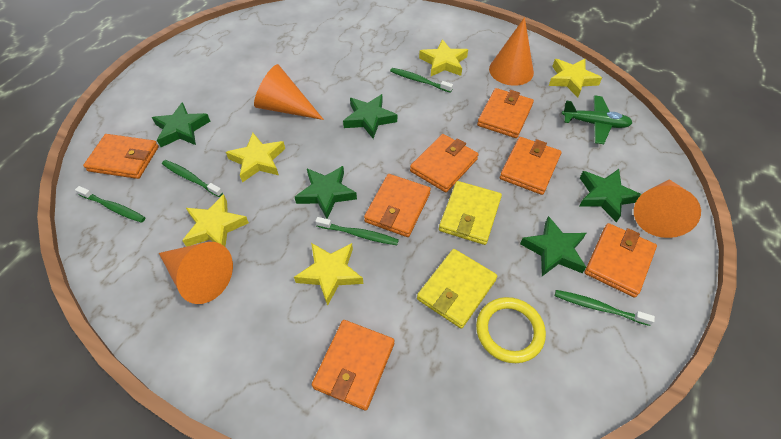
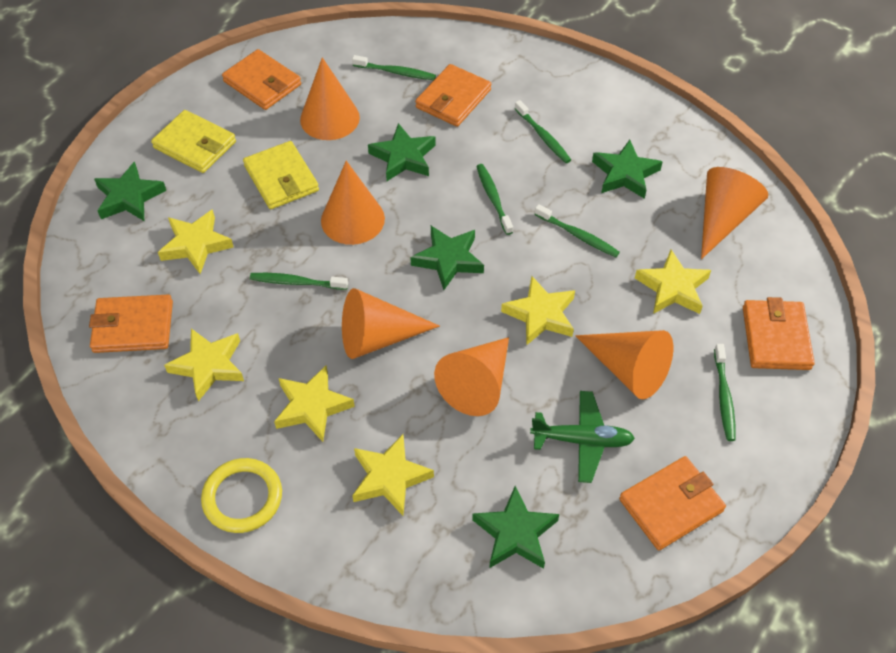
green toothbrush: [75,186,146,223] [162,160,223,197] [315,217,399,245] [390,68,453,93] [555,290,655,326] = 5 -> [250,273,348,290] [352,55,436,80] [476,164,513,235] [515,100,571,163] [535,204,620,257] [714,344,736,441] = 6
orange cone: [159,242,233,304] [254,64,324,120] [489,17,534,86] [634,179,701,238] = 4 -> [300,57,360,140] [321,161,385,245] [342,288,440,359] [434,337,509,416] [575,330,673,399] [701,167,768,259] = 6
orange wallet: [83,134,159,179] [312,320,394,410] [364,174,431,237] [410,134,479,192] [477,88,534,138] [500,137,561,195] [585,223,657,298] = 7 -> [89,295,173,353] [222,49,301,110] [415,64,491,127] [619,456,726,550] [743,297,815,370] = 5
yellow star: [182,194,249,247] [226,133,285,182] [294,243,363,306] [419,39,468,76] [549,59,602,98] = 5 -> [158,209,234,274] [164,329,244,401] [274,365,355,442] [352,434,434,516] [501,276,575,346] [635,250,711,314] = 6

